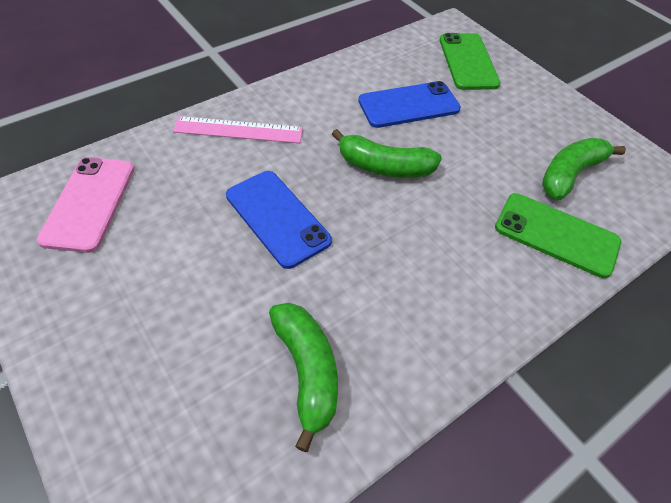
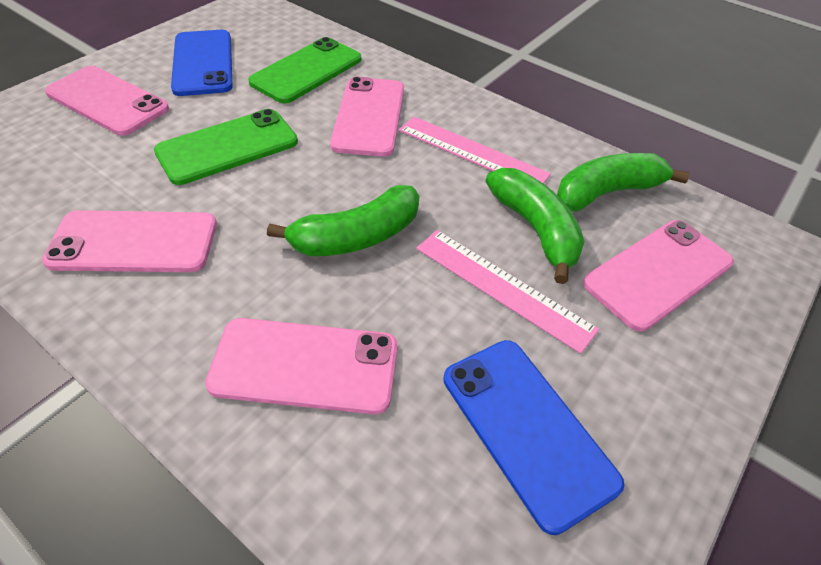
pink phone: [37,157,134,253] = 1 -> [42,210,217,272] [45,66,169,136] [205,318,398,414] [330,77,404,157] [583,220,734,331] = 5
pink ruler: [173,116,303,143] = 1 -> [399,117,551,184] [417,230,599,354] = 2

